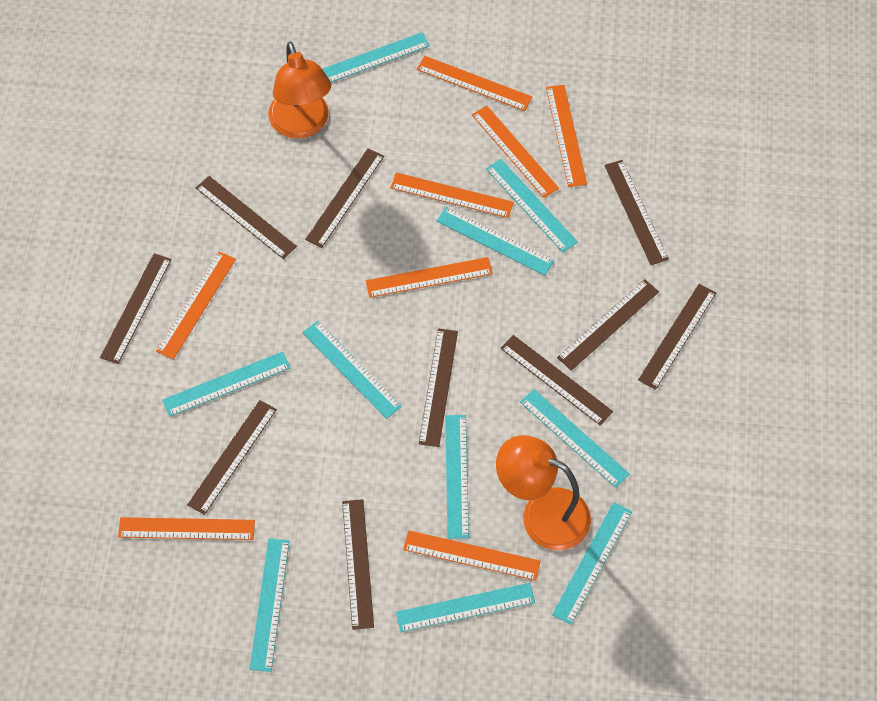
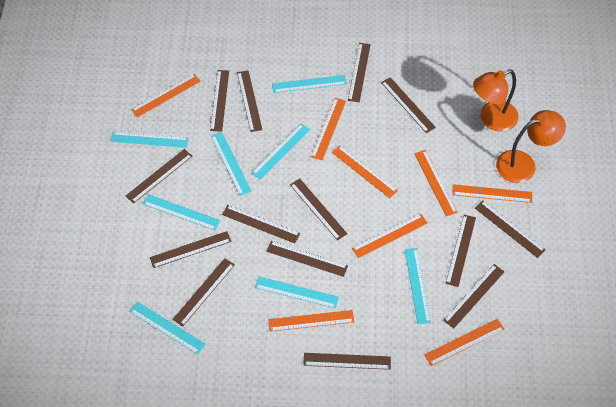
brown ruler: [100,253,172,364] [187,400,277,515] [196,176,297,259] [305,148,384,248] [342,499,374,630] [419,328,458,447] [500,335,613,425] [557,279,659,371] [604,160,669,265] [638,284,716,390] = 10 -> [126,149,192,204] [150,231,231,268] [173,258,235,327] [210,70,229,132] [222,205,300,244] [237,71,262,132] [267,241,348,277] [290,178,347,241] [303,353,391,370] [348,43,371,102] [381,77,436,133] [443,264,504,329] [446,215,476,287] [475,200,545,258] = 14
turquoise ruler: [162,351,291,417] [250,539,290,672] [302,321,402,419] [322,32,430,82] [396,583,535,632] [437,207,554,276] [445,415,469,539] [486,159,578,252] [520,389,630,488] [552,502,632,625] = 10 -> [111,131,189,148] [129,301,205,355] [143,194,220,231] [211,132,251,196] [252,123,310,180] [255,277,339,309] [272,75,347,93] [405,248,431,324] = 8

